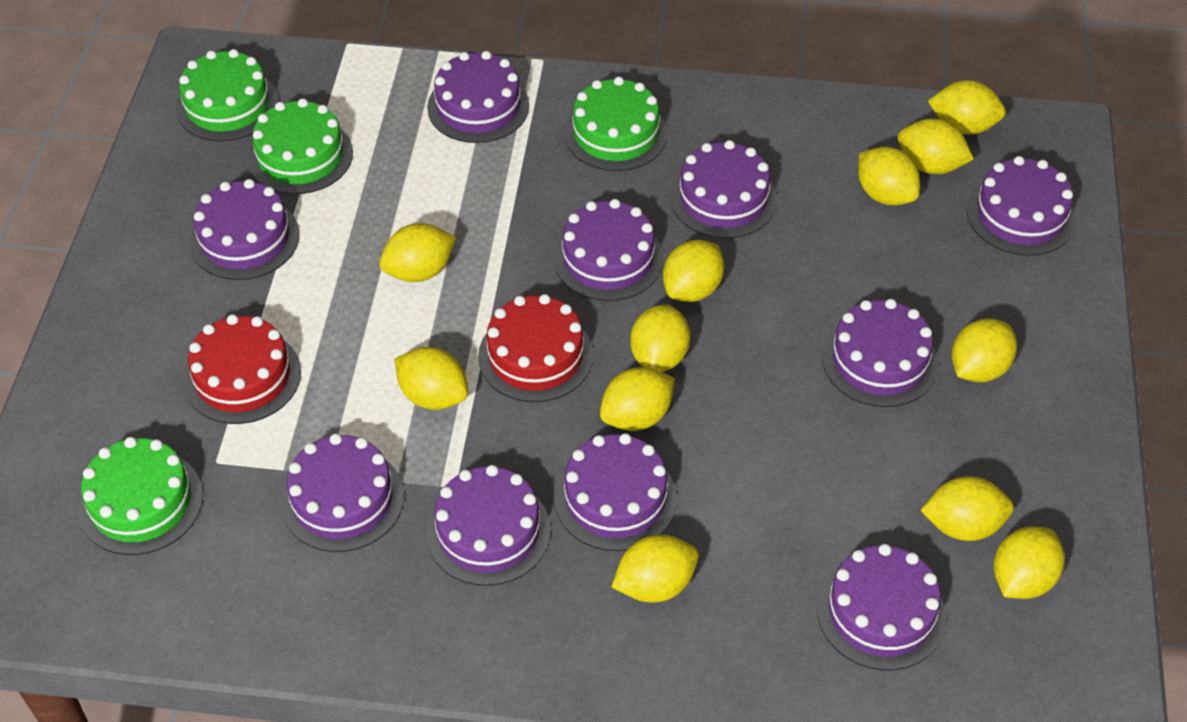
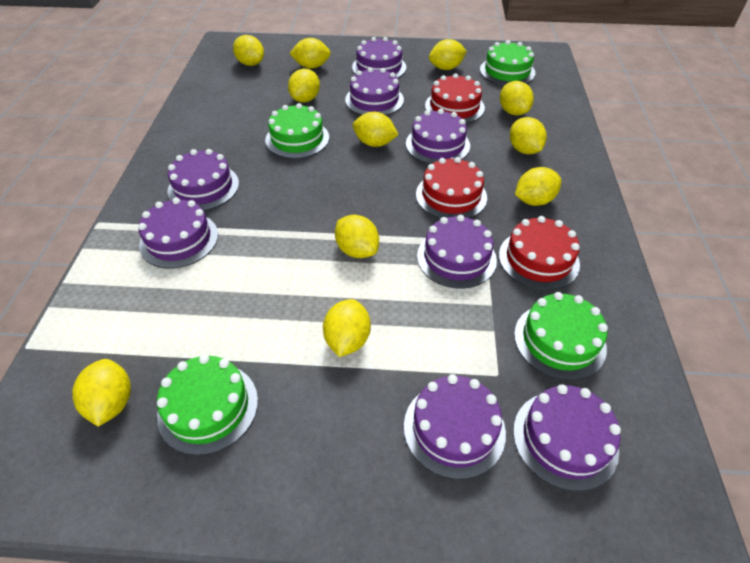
purple cake: [190,179,300,280] [281,433,404,552] [426,465,551,586] [427,51,529,143] [553,199,663,301] [554,433,677,551] [670,140,777,239] [817,544,946,670] [822,299,938,407] [967,156,1076,256] = 10 -> [138,198,218,269] [167,149,239,211] [345,67,404,115] [352,37,406,78] [404,374,506,479] [406,109,470,164] [417,215,497,289] [513,384,621,491] = 8
red cake: [184,314,301,424] [478,294,593,402] = 2 -> [416,157,487,219] [425,73,485,123] [499,216,580,290] = 3
yellow lemon: [380,223,456,282] [395,347,468,410] [600,367,675,431] [612,535,699,602] [630,304,690,372] [663,240,724,302] [858,147,920,206] [898,119,974,174] [920,476,1014,541] [928,80,1006,134] [952,319,1017,382] [994,526,1065,599] = 12 -> [72,359,131,427] [233,35,264,66] [288,69,320,102] [289,38,331,69] [323,299,371,357] [335,215,379,258] [353,112,398,147] [429,39,467,70] [500,81,534,116] [510,117,547,154] [515,167,561,206] = 11

